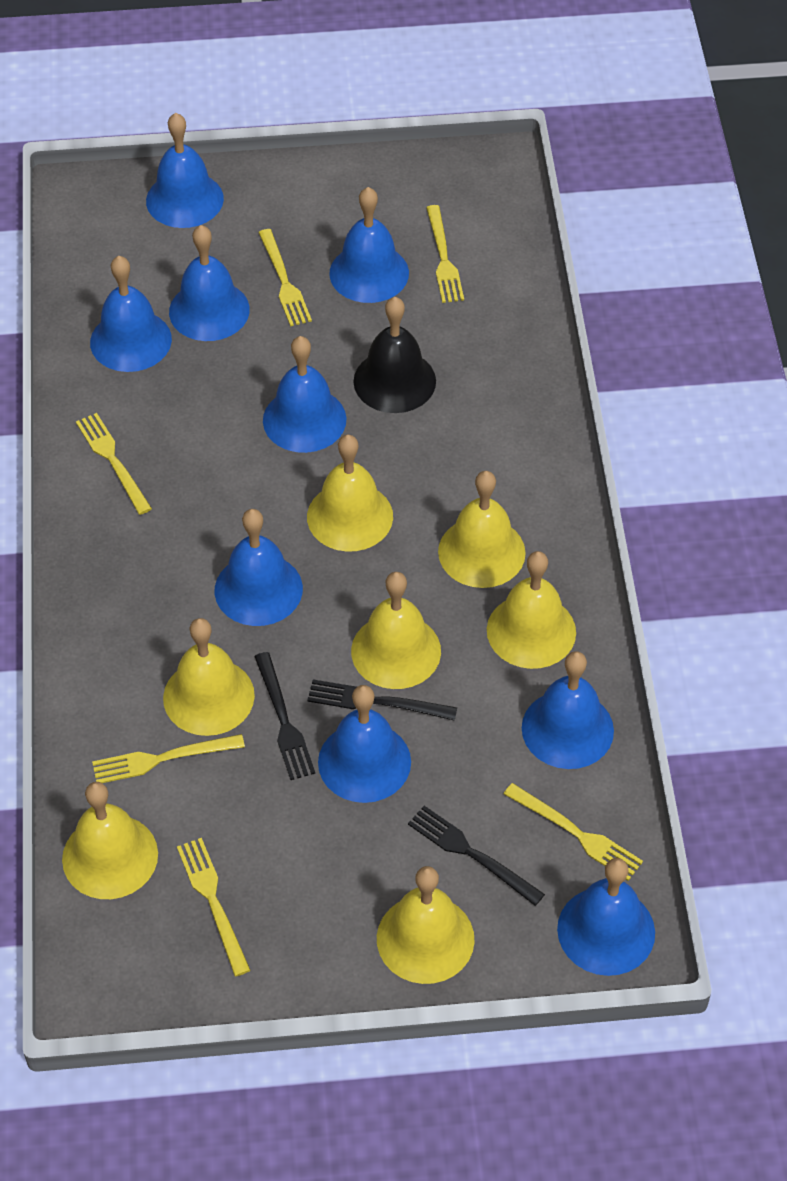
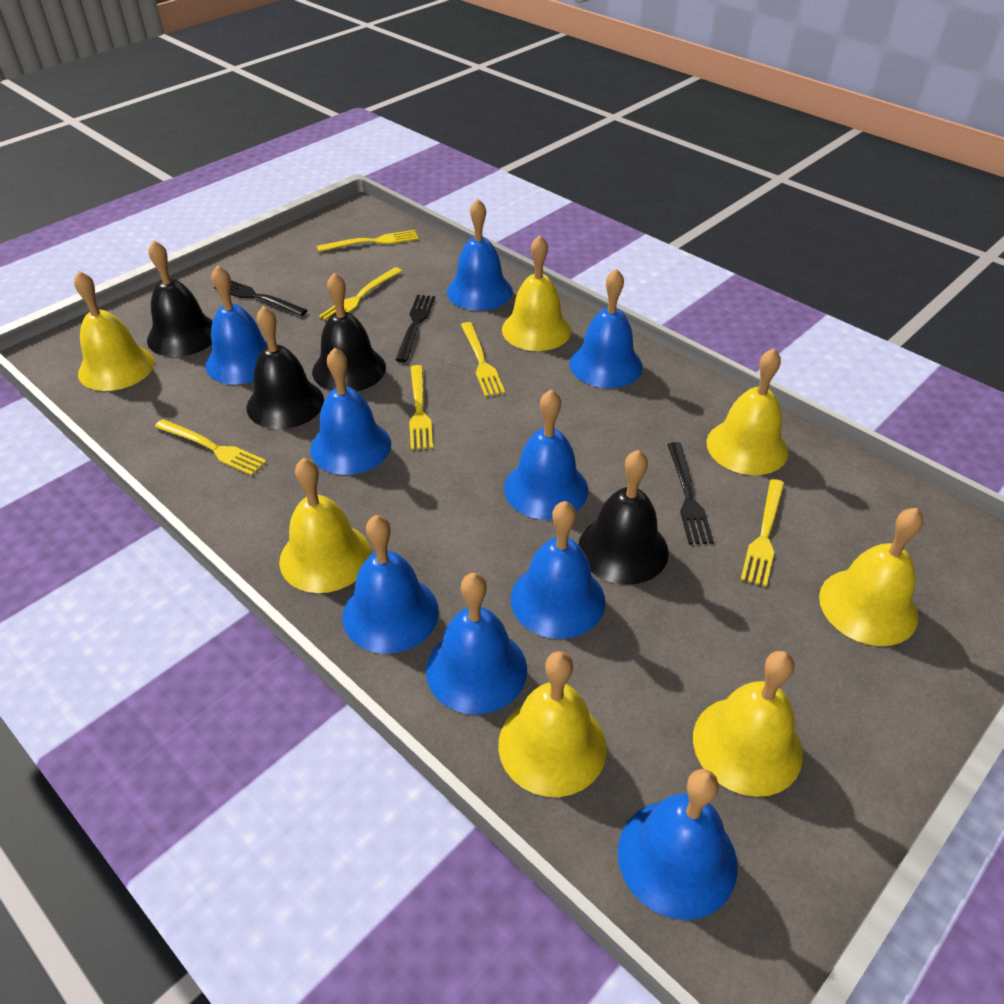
black bell: [354,297,436,413] = 1 -> [147,240,213,357] [246,306,324,429] [312,273,386,391] [578,450,669,584] = 4

